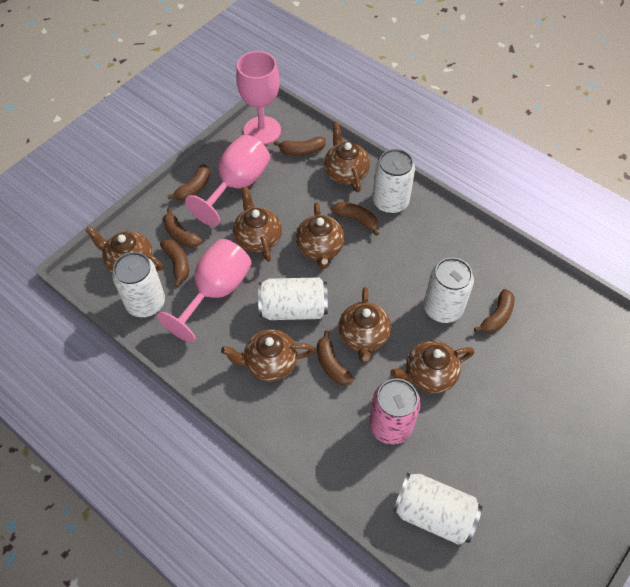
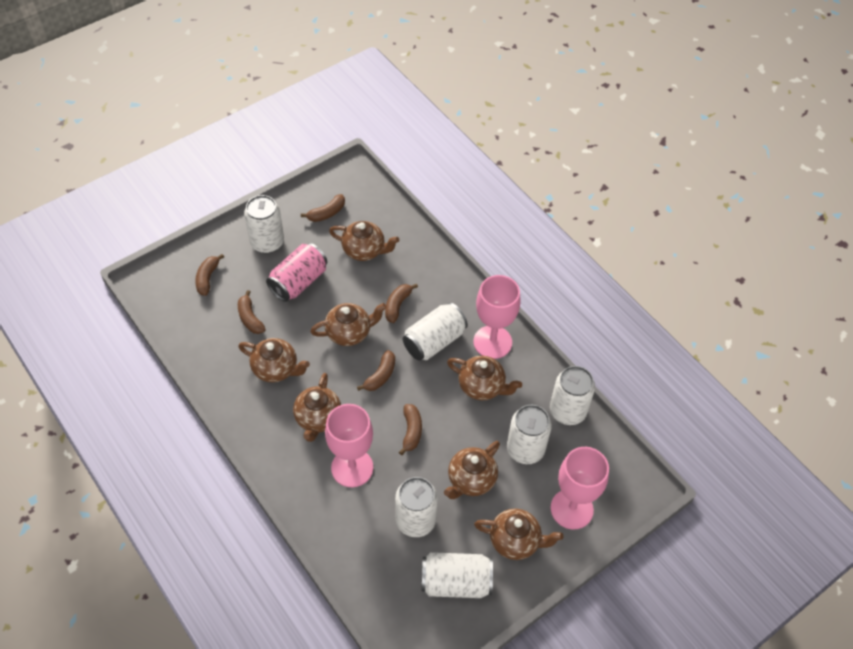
brown banana: [160,239,189,288] [163,207,202,248] [167,164,210,200] [274,136,326,156] [317,331,354,385] [331,202,379,236] [474,289,515,333] = 7 -> [195,254,224,296] [238,290,266,334] [301,194,345,222] [357,350,395,391] [385,284,418,323] [399,404,422,455] = 6
white can: [112,252,165,317] [258,277,328,320] [372,149,415,214] [393,473,482,545] [424,257,474,323] = 5 -> [244,195,284,253] [395,477,438,537] [403,303,468,360] [421,552,493,598] [507,405,552,464] [550,366,595,425] = 6

